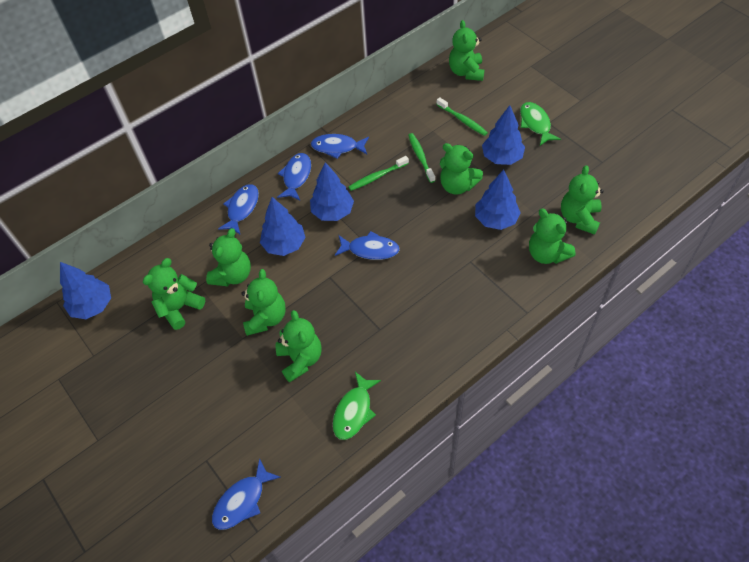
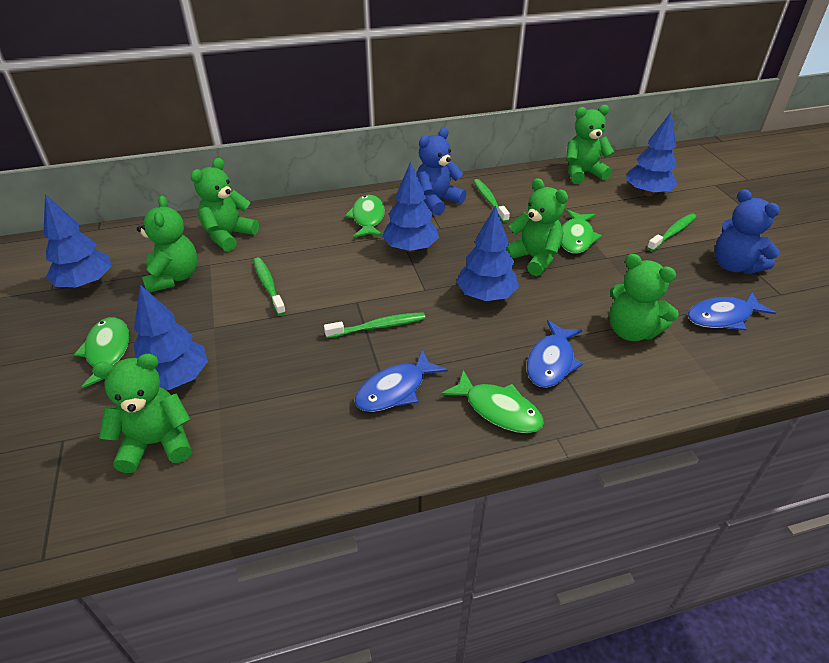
blue fish: [212,458,280,530] [218,184,259,234] [277,153,311,200] [311,134,369,159] [335,231,400,260] = 5 -> [354,350,448,412] [527,320,583,388] [688,292,776,330] = 3
blue teddy bear: none = 0 -> [416,128,466,215] [715,189,780,274] = 2
green fish: [333,372,381,440] [520,102,561,146] = 2 -> [74,317,129,388] [345,195,385,238] [441,370,544,433] [561,210,602,253] = 4
green teddy bear: [143,258,205,330] [206,228,251,286] [241,269,286,336] [276,310,322,383] [440,143,483,194] [449,20,484,81] [529,209,576,264] [561,165,604,235] = 8 -> [92,354,192,473] [137,195,197,292] [191,158,259,251] [506,178,568,276] [566,105,614,184] [610,254,679,341] = 6
green toothbrush: [349,156,409,191] [408,133,435,183] [436,97,488,136] = 3 -> [253,257,286,316] [324,312,426,338] [474,179,510,223] [647,213,696,251] = 4

